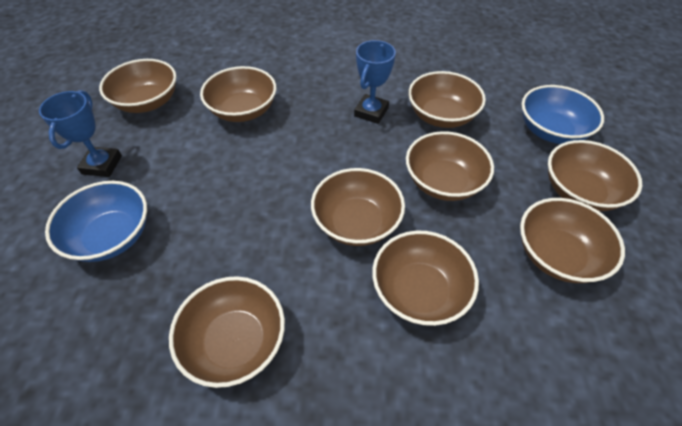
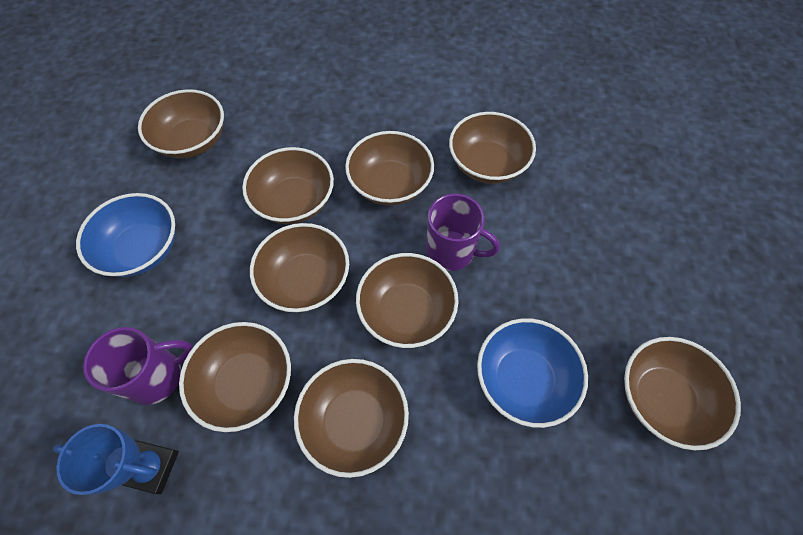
blue trophy: [39,90,122,177] [354,40,396,124] = 2 -> [53,424,179,495] = 1
purple mug: none = 0 -> [83,327,193,405] [426,194,500,271] = 2

